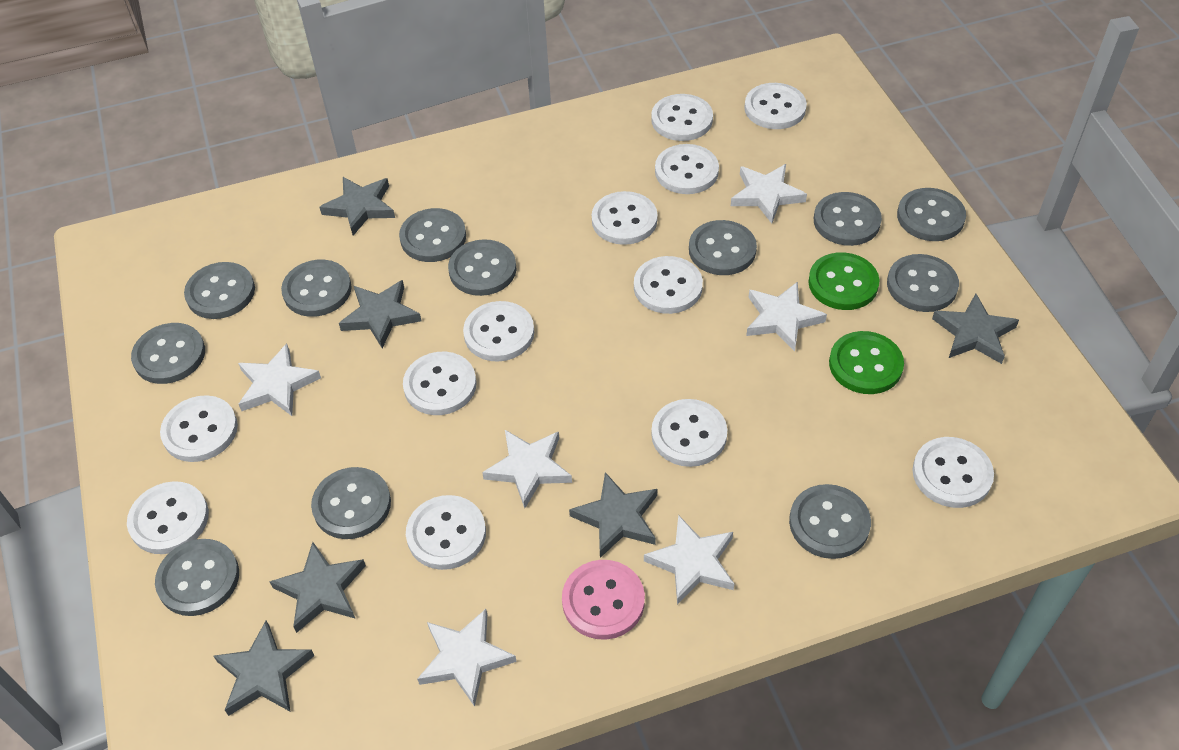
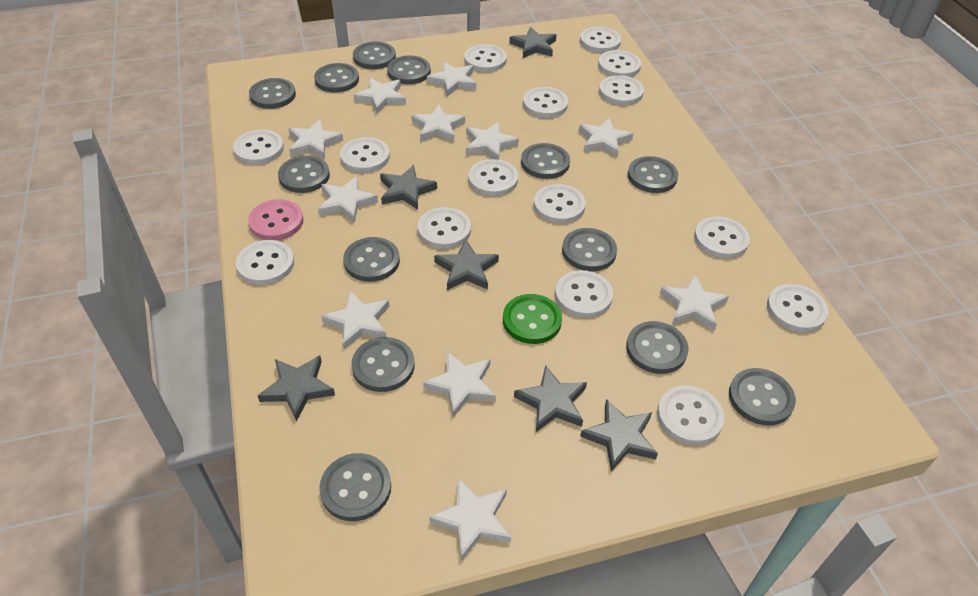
green button: [808,252,879,310] [829,331,904,394] = 2 -> [503,294,562,344] = 1
grey button: [131,323,205,384] [155,539,239,616] [184,262,255,319] [281,259,352,317] [311,467,391,539] [399,208,466,262] [448,239,517,296] [689,220,757,275] [789,484,871,559] [814,192,882,246] [887,254,959,312] [897,188,966,241] = 12 -> [249,78,296,109] [278,156,330,193] [314,63,359,93] [319,453,391,521] [343,237,400,282] [351,337,415,392] [353,42,396,69] [387,55,431,84] [521,143,570,179] [562,228,617,271] [626,321,689,374] [628,156,678,193] [729,368,796,426] = 13
white button: [127,481,209,554] [160,395,238,462] [403,352,477,415] [406,495,486,570] [463,301,534,362] [592,191,658,245] [634,256,703,314] [651,94,713,141] [651,399,727,467] [655,144,719,194] [744,83,807,129] [912,437,994,508] = 12 -> [233,130,284,165] [236,240,294,285] [340,137,390,173] [418,207,471,249] [465,44,507,72] [468,159,518,196] [523,87,568,118] [534,184,586,224] [555,270,613,318] [580,27,621,53] [598,50,641,77] [599,75,644,105] [657,386,724,445] [694,216,750,259] [767,284,828,332] = 15
white star: [238,343,321,416] [417,609,517,707] [482,430,572,508] [644,515,734,605] [731,164,807,223] [746,281,827,352] = 6 -> [288,119,343,159] [318,176,378,223] [321,291,390,350] [354,78,406,114] [411,105,465,142] [423,351,496,417] [427,62,476,97] [429,478,511,561] [466,122,519,160] [579,118,634,158] [660,275,729,331] = 11

